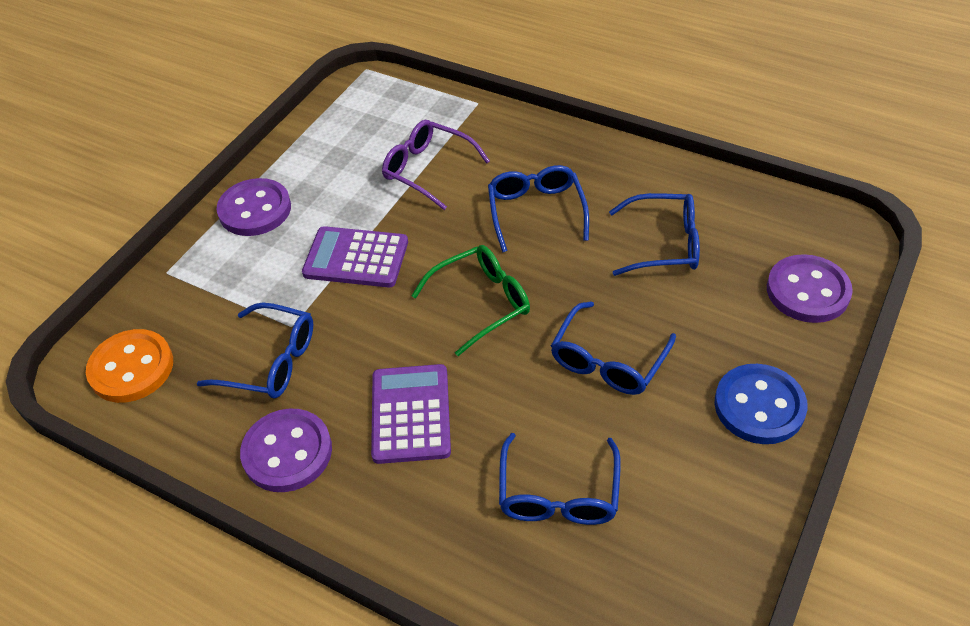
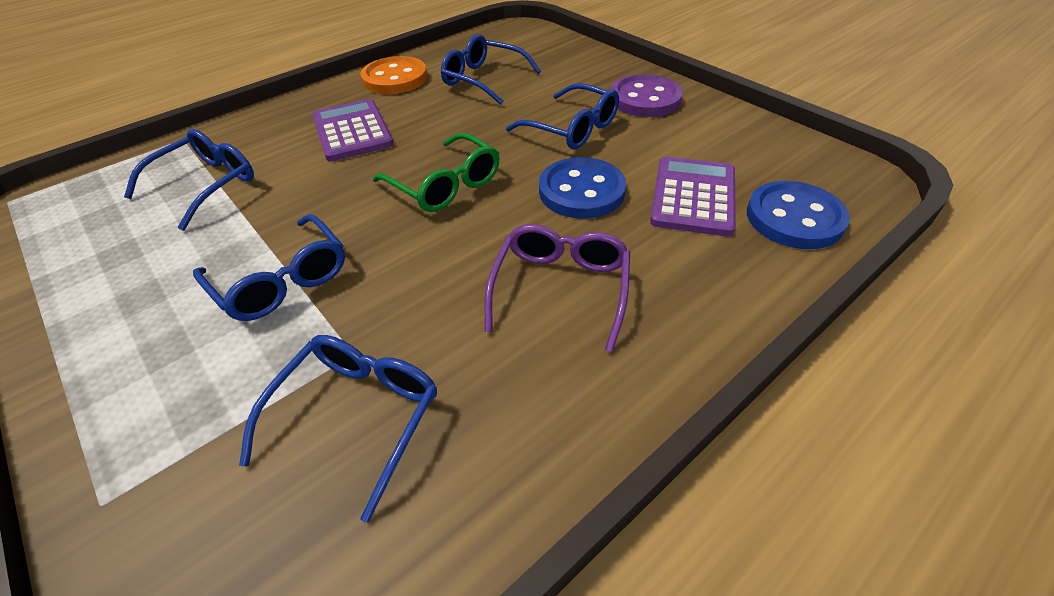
blue button: [714,364,808,444] = 1 -> [539,157,626,219] [747,181,850,249] = 2
purple button: [216,178,291,236] [240,409,332,492] [767,254,853,323] = 3 -> [611,74,683,117] = 1

